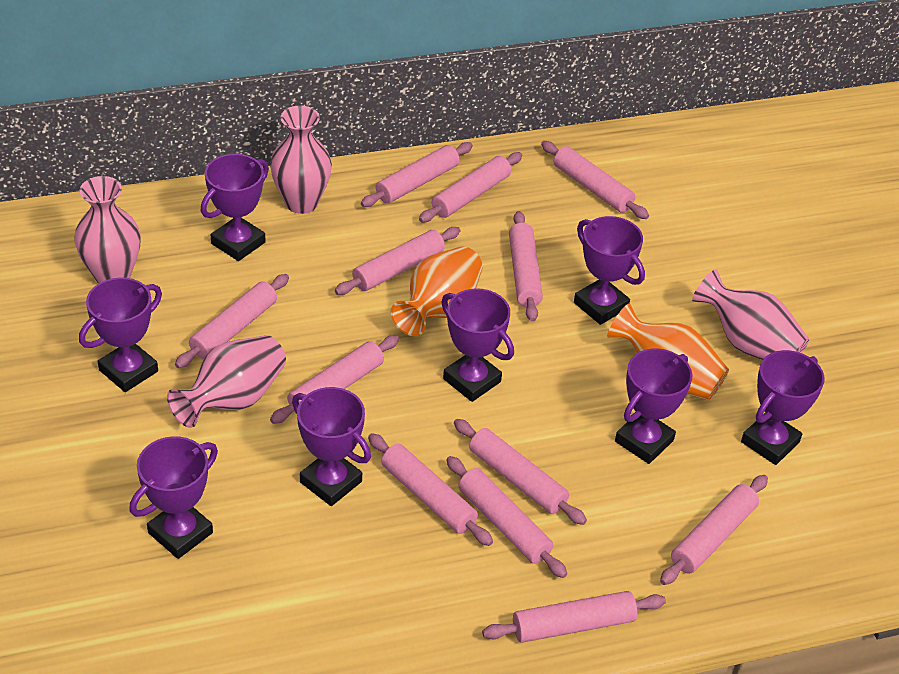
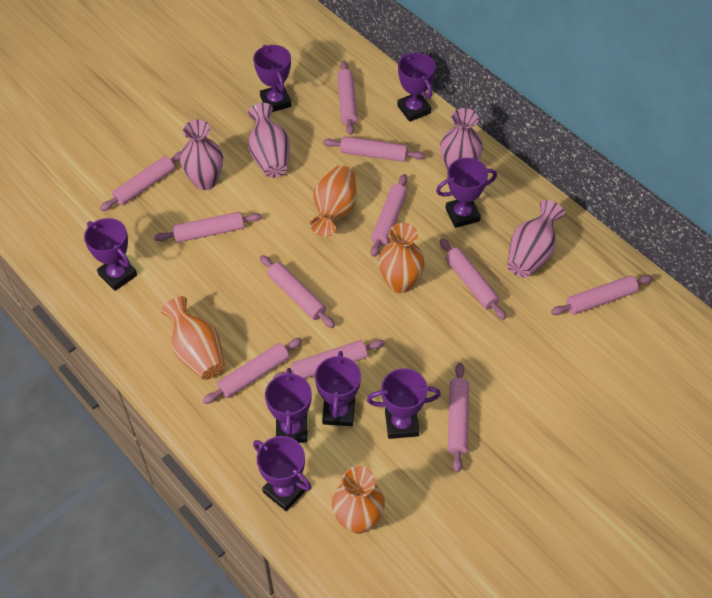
orange vase: [391,246,483,336] [607,303,729,400] = 2 -> [161,296,225,380] [310,165,357,237] [332,466,385,534] [379,223,425,293] = 4
pink rolling pin: [175,274,289,368] [270,335,399,424] [335,227,461,295] [361,142,473,207] [368,433,493,546] [419,152,522,222] [446,456,567,578] [454,419,587,525] [482,591,666,643] [509,211,543,322] [541,141,649,219] [660,475,768,585] = 12 -> [100,151,181,211] [154,212,262,243] [203,338,302,404] [260,255,335,328] [273,339,385,379] [323,136,425,162] [337,61,357,135] [371,174,407,257] [440,238,506,320] [448,363,469,472] [551,275,653,315] = 11

